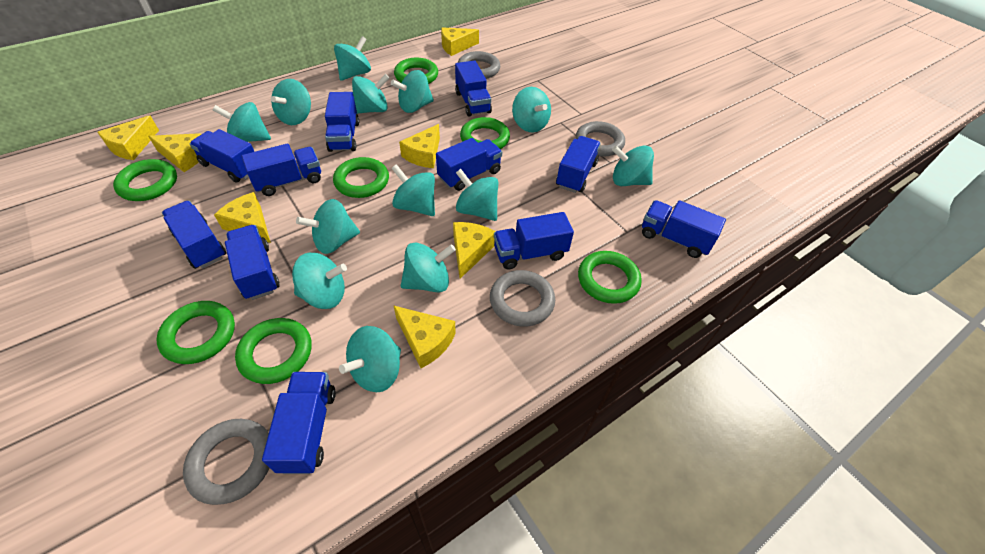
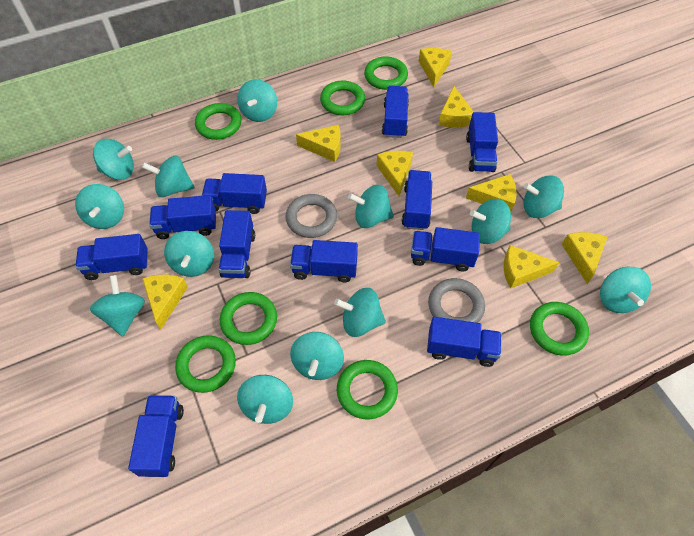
grey ring: [183,419,269,505] [458,51,500,79] [490,270,555,327] [576,121,625,157] = 4 -> [286,194,337,238] [428,278,485,323] = 2
yellow cheese: [98,115,159,160] [148,133,201,172] [214,192,271,243] [393,305,456,368] [399,124,440,168] [441,27,479,56] [453,222,496,278] = 7 -> [142,275,188,329] [296,125,341,162] [376,151,413,196] [419,48,452,87] [439,86,474,127] [466,174,517,211] [504,245,559,289] [562,232,607,284] = 8

